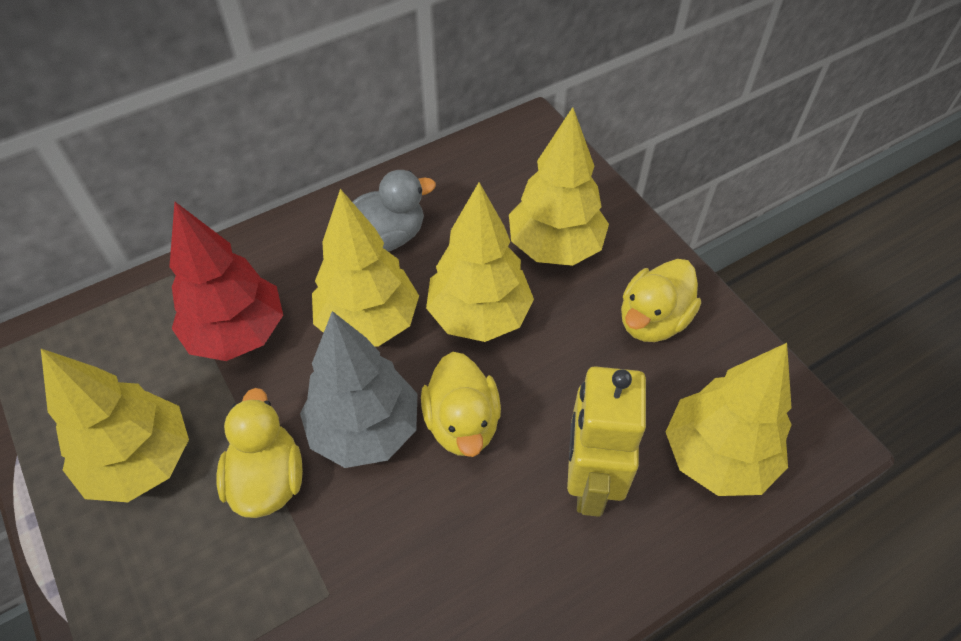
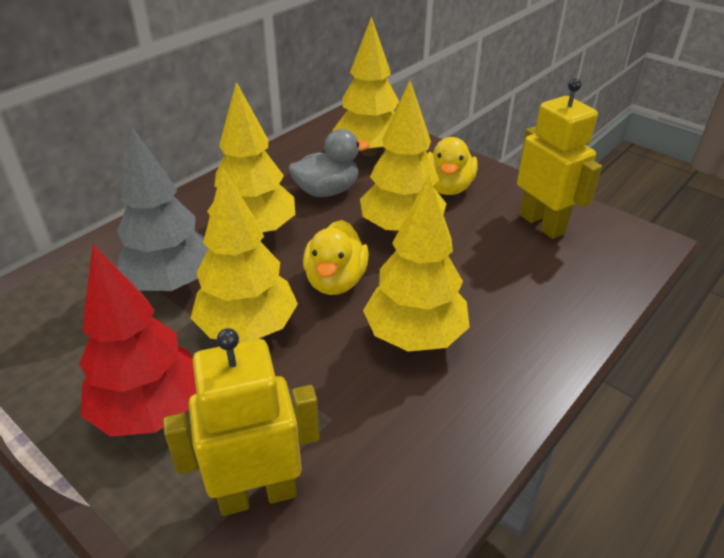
yellow duck: [216,388,303,518] [421,352,501,457] [621,259,701,342] = 3 -> [303,220,369,295] [428,137,478,195] = 2
yellow robot: [567,366,646,517] = 1 -> [163,328,320,516] [517,78,602,239] = 2

